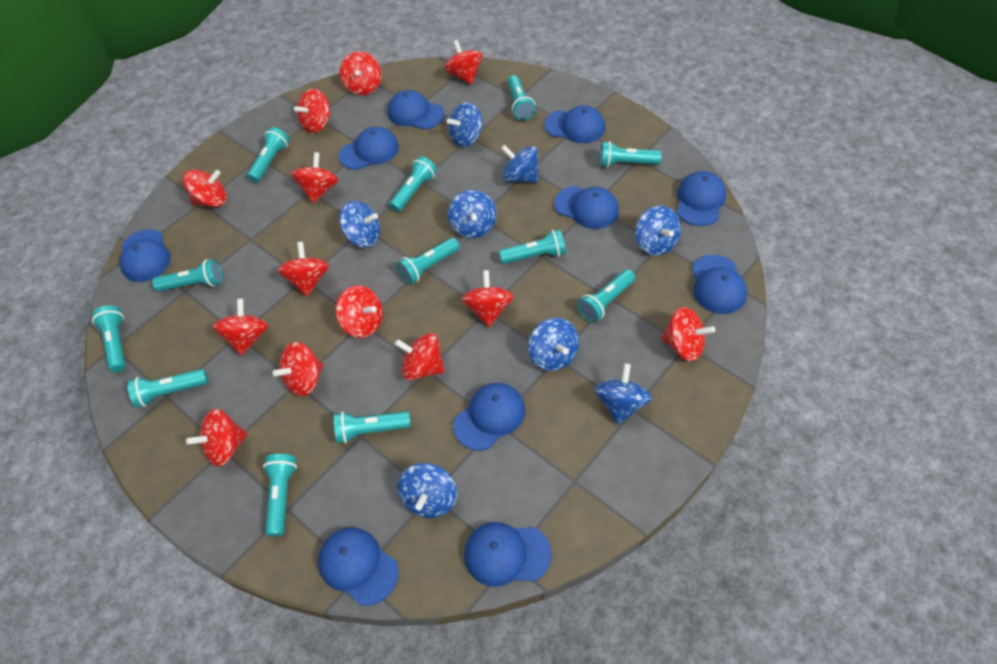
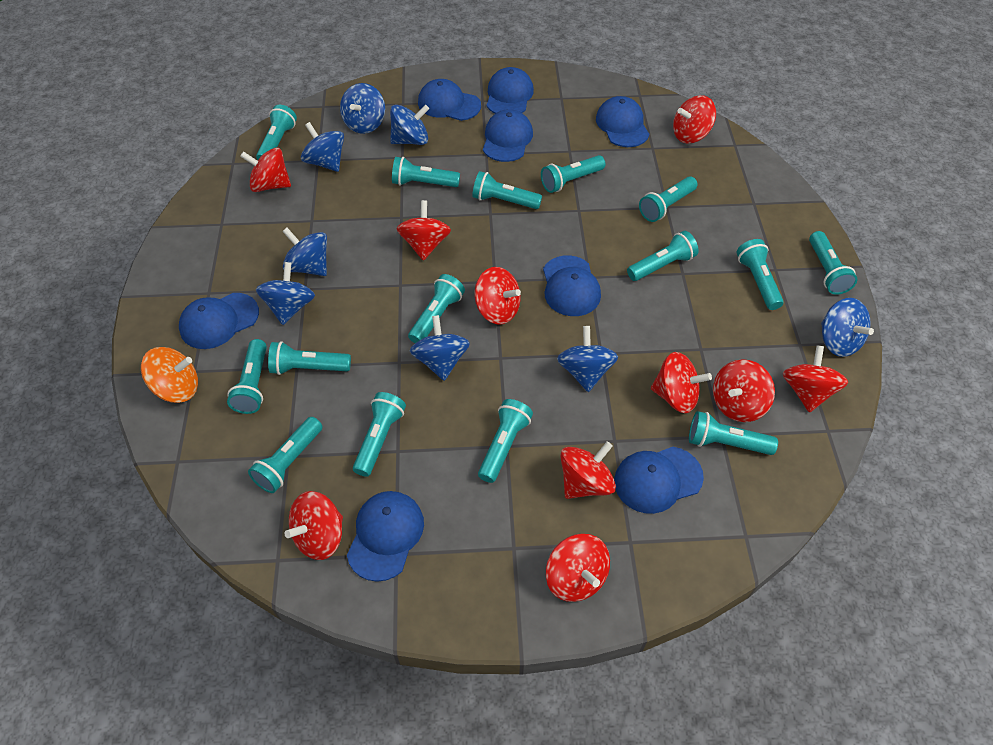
blue cap: [120,229,171,282] [318,527,399,606] [339,127,399,170] [388,90,445,130] [453,383,525,451] [464,522,552,587] [544,105,605,143] [554,186,619,229] [677,171,726,226] [692,255,747,314] = 10 -> [179,293,259,349] [347,491,424,582] [418,79,481,121] [483,109,533,162] [487,67,534,114] [543,255,601,316] [596,96,649,147] [614,447,704,514] = 8
orange spinning top: none = 0 -> [141,347,198,403] = 1
red spinning top: [183,169,227,207] [186,409,247,467] [213,299,268,356] [273,342,323,396] [278,242,329,296] [291,152,338,203] [294,88,331,133] [336,285,383,338] [340,51,381,95] [395,333,445,381] [444,40,483,85] [461,270,514,327] [661,307,715,361] = 13 -> [240,147,291,192] [284,491,343,560] [396,200,451,261] [475,267,521,325] [546,534,610,602] [560,441,616,499] [651,352,712,413] [673,95,716,143] [713,359,775,422] [783,345,848,413] = 10
turquoise flashlight: [92,305,126,372] [128,369,208,408] [152,259,223,292] [247,127,289,182] [263,454,297,537] [334,411,411,444] [389,156,437,212] [397,238,460,285] [499,229,566,264] [507,75,536,121] [577,269,635,323] [599,141,662,167] = 12 -> [227,339,267,414] [248,417,322,493] [256,105,297,160] [268,341,351,375] [353,392,406,477] [392,157,460,187] [408,274,465,343] [472,171,542,209] [478,399,533,483] [541,155,605,193] [627,231,698,281] [639,176,698,222] [689,411,778,455] [737,239,784,310] [809,231,857,295] = 15

